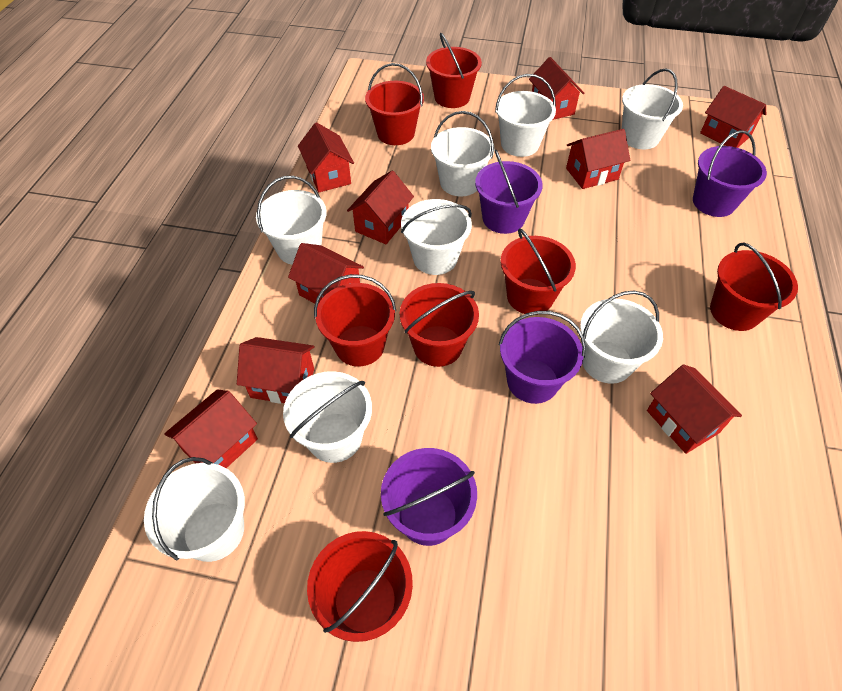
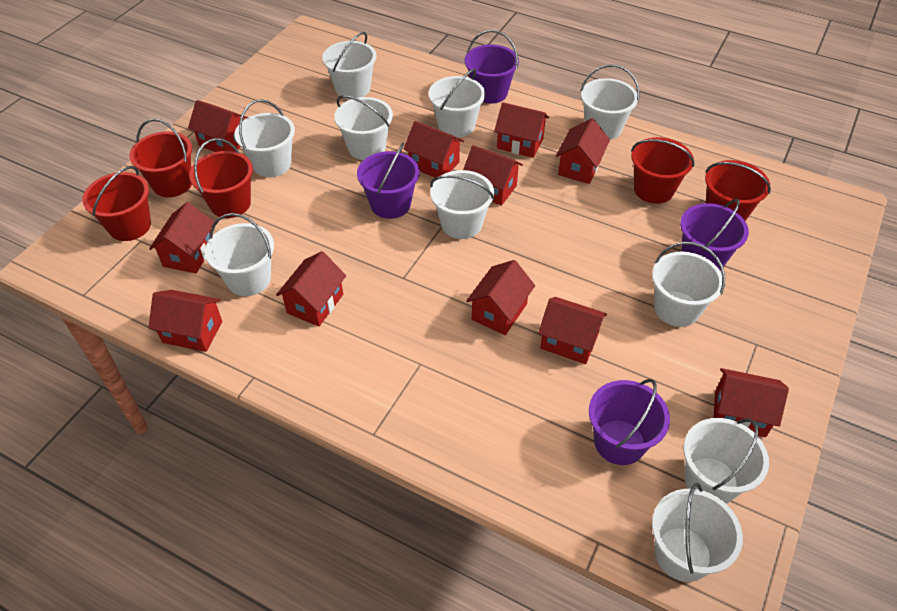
red bucket: [307,531,413,642] [314,274,396,367] [365,63,424,145] [400,283,479,367] [426,33,482,108] [500,228,576,315] [710,242,798,331] = 7 -> [82,166,151,241] [129,119,192,197] [189,138,253,218] [631,137,694,204] [705,160,771,221] = 5
red house: [164,390,258,468] [237,337,314,404] [288,243,364,304] [298,122,354,192] [347,171,414,244] [529,57,585,120] [566,129,630,189] [647,364,742,454] [700,86,766,148] = 9 -> [148,290,222,352] [149,202,214,273] [188,100,248,152] [276,251,346,326] [404,121,464,178] [463,145,523,206] [466,260,535,335] [494,102,549,158] [538,297,607,364] [556,118,610,184] [713,368,789,437] = 11
white bucket: [144,457,245,562] [256,176,327,265] [283,371,372,463] [401,199,472,275] [431,111,494,196] [495,74,556,157] [580,291,663,384] [622,68,683,149] = 8 -> [205,213,274,296] [235,99,295,177] [322,32,377,99] [334,95,393,160] [429,69,485,138] [430,170,495,239] [580,65,640,140] [652,242,725,327] [652,483,743,582] [684,418,769,504] = 10

